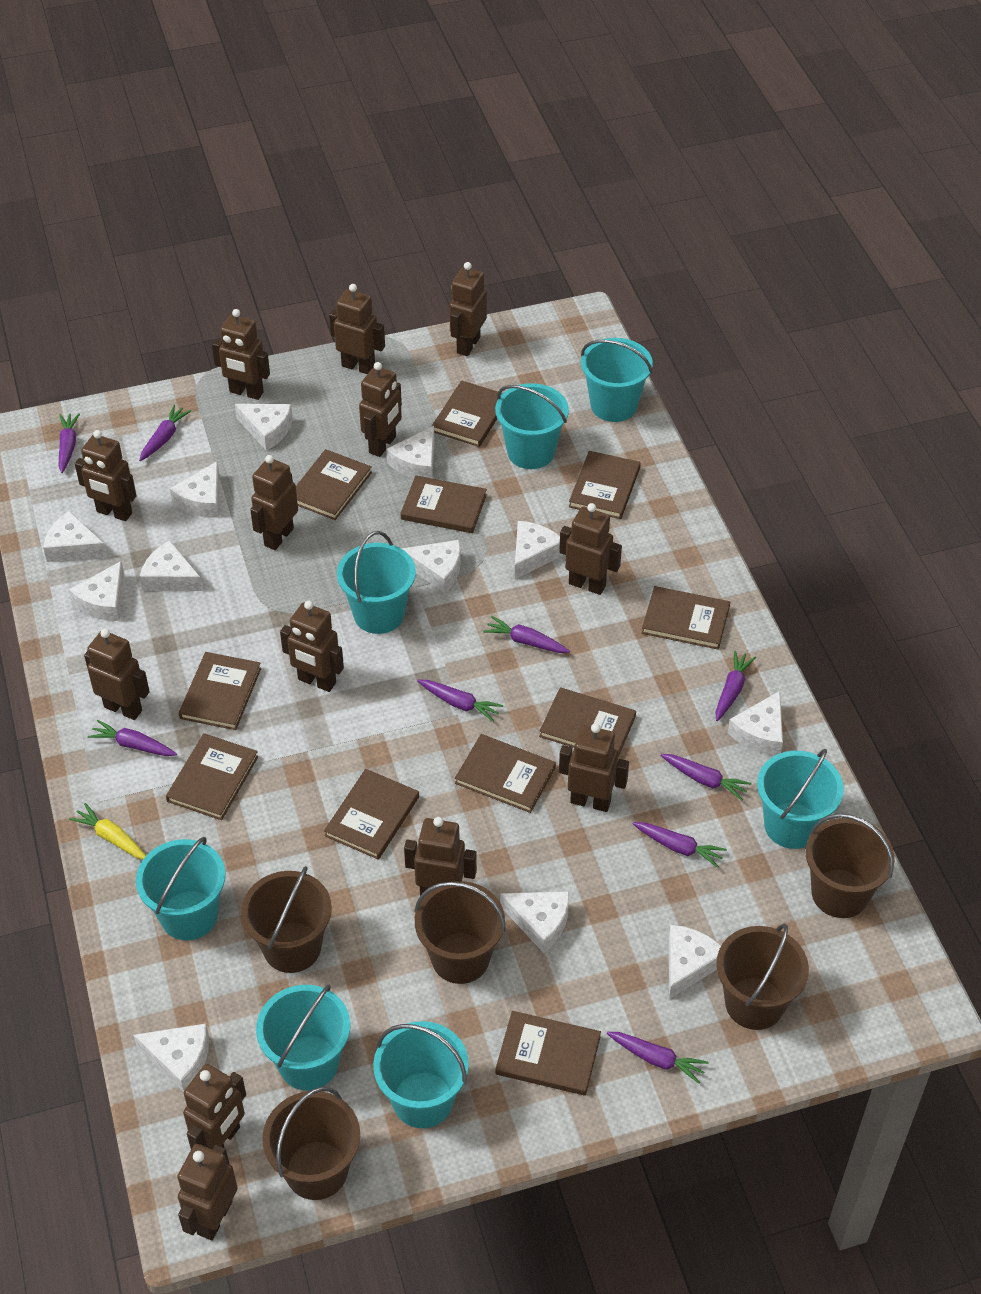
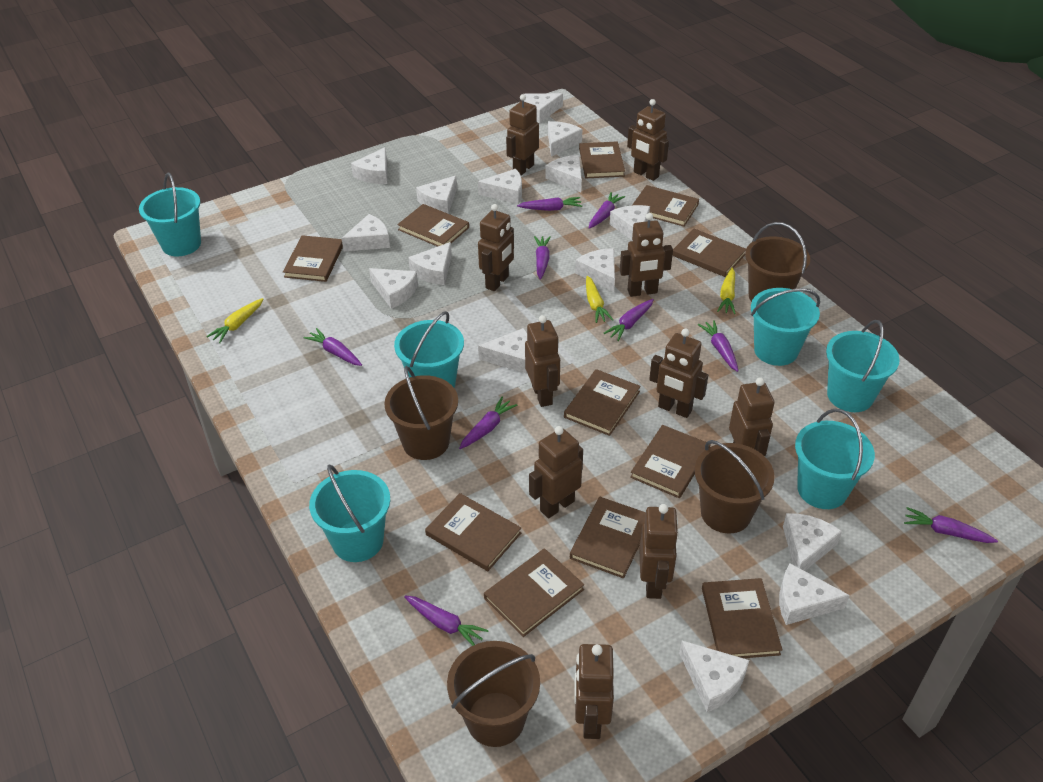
brown bucket: [241,866,332,973] [262,1087,360,1200] [414,881,506,984] [716,924,809,1030] [806,813,895,918] = 5 -> [384,366,458,460] [447,641,540,747] [694,440,775,533] [745,222,810,302] = 4
brown robot: [75,430,136,521] [84,629,150,720] [177,1144,238,1240] [183,1064,246,1149] [212,309,270,400] [250,455,298,550] [280,600,344,692] [329,284,385,374] [359,362,402,457] [404,817,477,896] [449,262,487,356] [559,503,622,595] [559,723,629,812] = 13 -> [478,204,514,291] [506,94,539,176] [525,315,560,407] [529,426,583,518] [574,644,614,739] [620,213,673,297] [627,99,669,181] [639,504,679,599] [649,329,708,418] [729,377,774,456] = 10
turquoise bucket: [136,837,225,940] [256,984,350,1091] [337,531,416,634] [373,1021,469,1128] [495,383,569,469] [581,338,653,422] [757,749,844,849] = 7 -> [139,172,201,257] [309,464,390,562] [394,311,464,388] [751,288,820,366] [795,409,875,509] [826,320,900,412] = 6
white cheese: [43,511,107,562] [69,561,124,621] [133,1024,209,1092] [140,540,203,591] [170,461,220,518] [235,404,293,451] [386,426,434,478] [401,540,461,593] [500,891,569,953] [515,521,564,579] [669,925,721,999] [728,691,783,755] = 12 -> [342,214,390,251] [351,147,387,184] [369,268,418,309] [408,242,452,285] [416,175,457,213] [478,169,522,204] [478,328,527,374] [524,93,563,123] [545,155,582,192] [548,121,583,157] [575,248,615,292] [610,205,650,241] [679,641,749,712] [779,563,850,625] [783,513,842,571] = 15
yellow carrot: [69,803,146,859] = 1 -> [206,298,263,343] [586,276,613,323] [717,268,736,314] = 3

